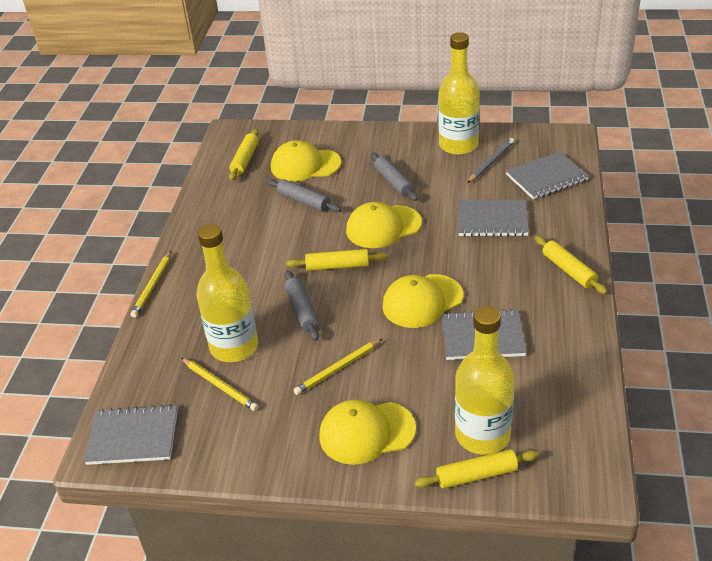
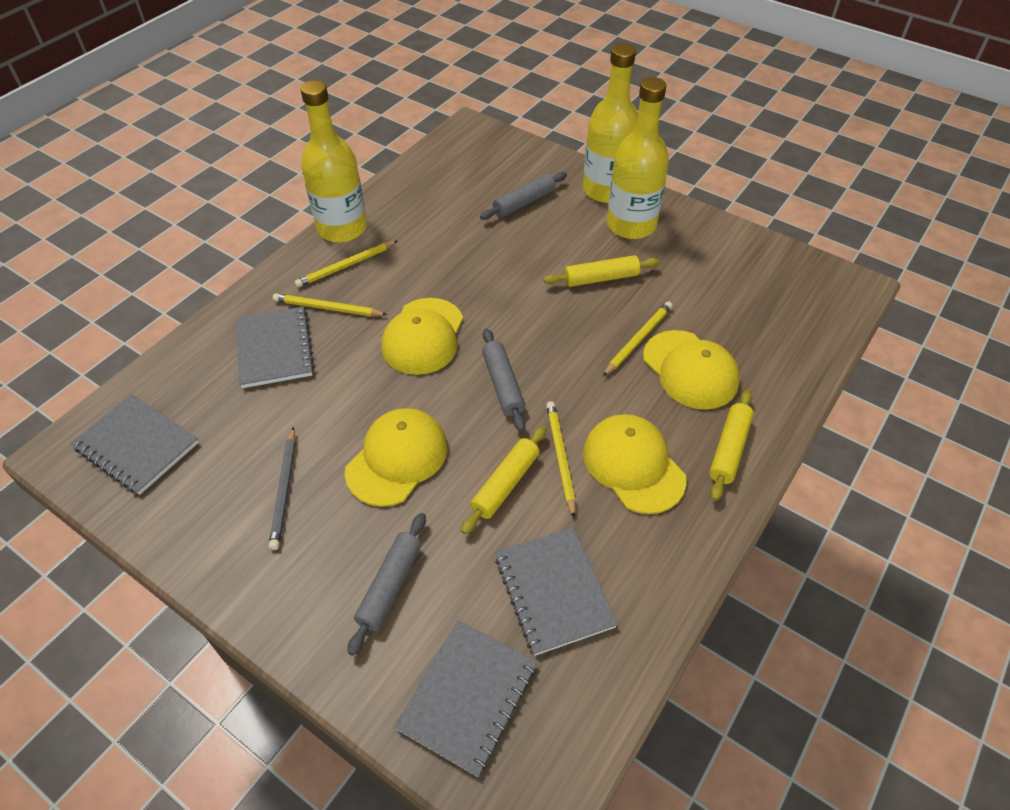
yellow pencil: [131,251,171,317] [181,358,259,411] [294,339,382,395] = 3 -> [273,293,388,316] [295,241,397,288] [546,401,576,518] [603,301,673,376] = 4
yellow rolling pin: [229,129,259,181] [286,249,388,271] [415,449,539,489] [535,236,608,294] = 4 -> [461,426,547,534] [544,255,660,287] [709,390,754,501] = 3

